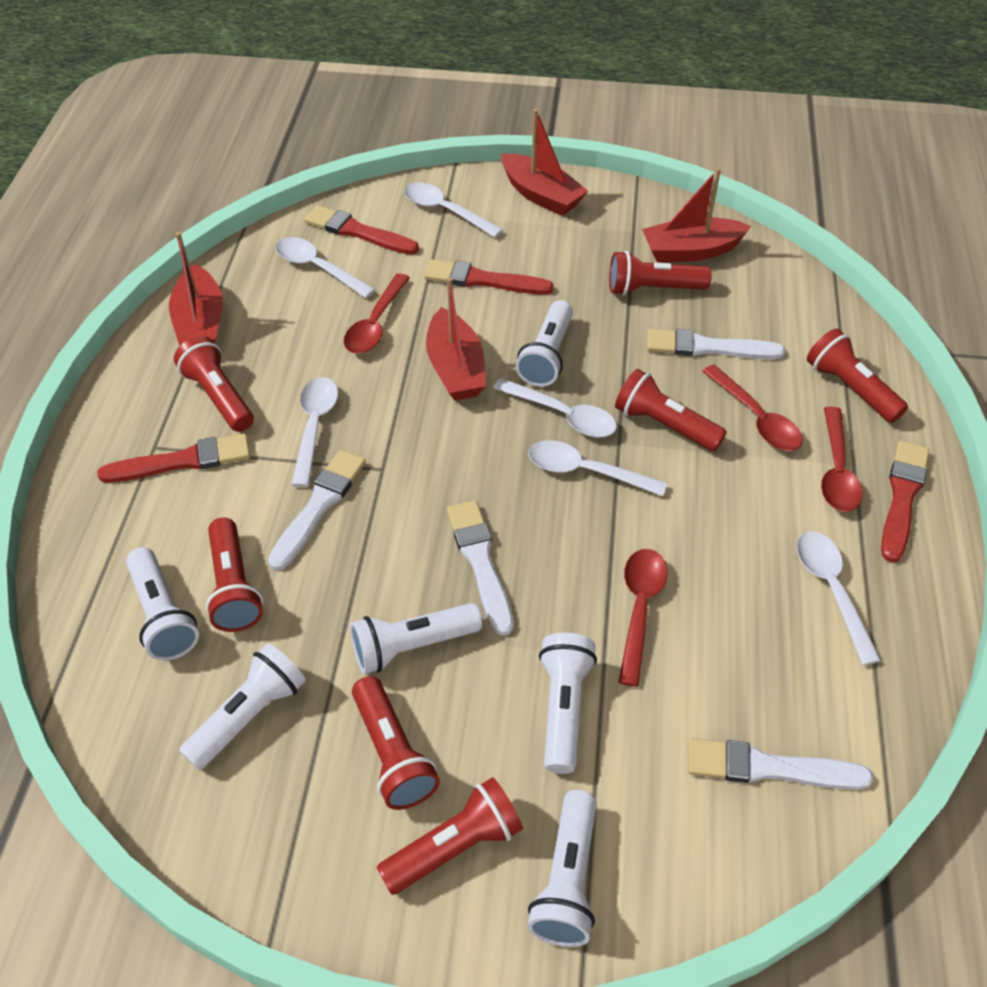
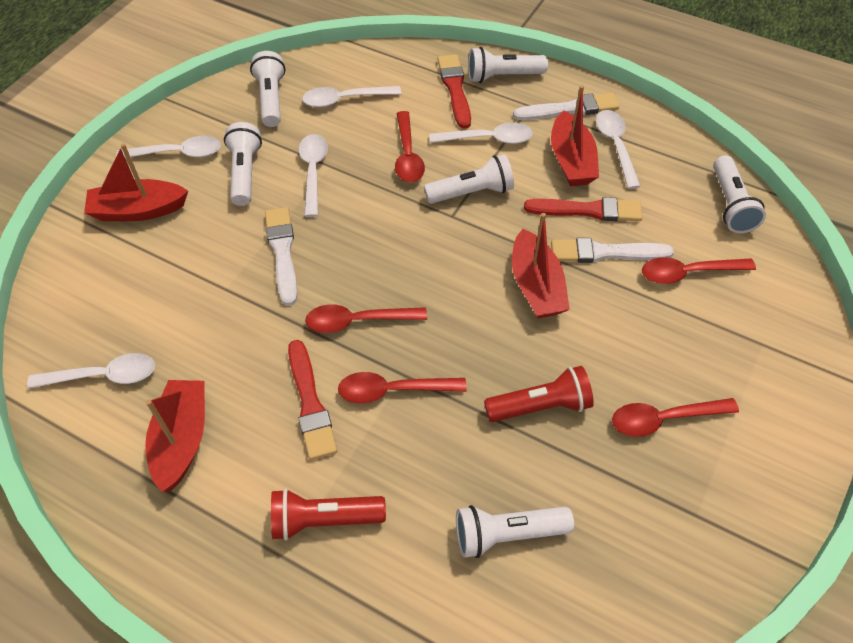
red brush: [97,434,250,483] [304,205,419,255] [424,259,554,295] [881,441,929,563] = 4 -> [288,340,337,460] [437,54,471,129] [524,197,642,221] = 3
red flashlight: [174,336,254,432] [206,517,263,632] [352,676,440,810] [377,777,523,895] [609,251,711,296] [615,369,727,451] [807,328,908,423] = 7 -> [271,488,386,541] [484,366,594,422] = 2
red spoon: [344,273,410,354] [618,549,667,687] [702,364,803,451] [821,407,863,512] = 4 -> [305,304,427,333] [338,372,467,404] [395,111,425,183] [612,398,739,437] [642,257,756,284] = 5
white brush: [268,450,366,571] [447,500,513,636] [647,329,785,359] [688,738,873,790] = 4 -> [265,207,298,306] [513,93,619,120] [551,238,674,263] = 3

